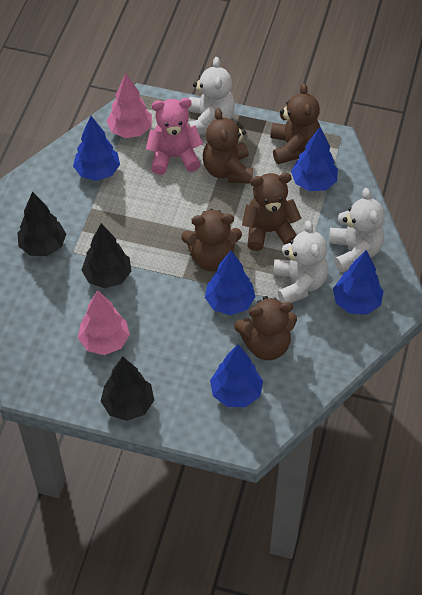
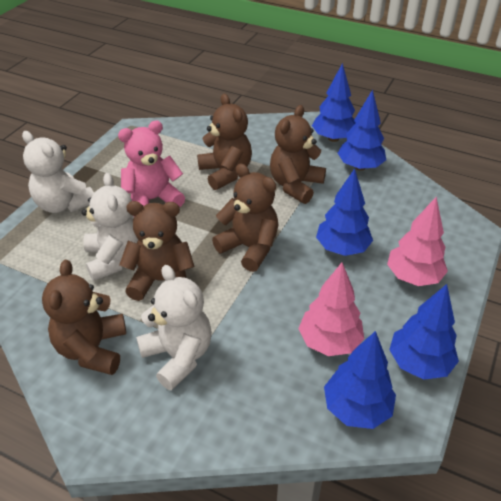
black tree: [17,191,66,256] [81,223,131,288] [101,357,154,421] = 3 -> none = 0

